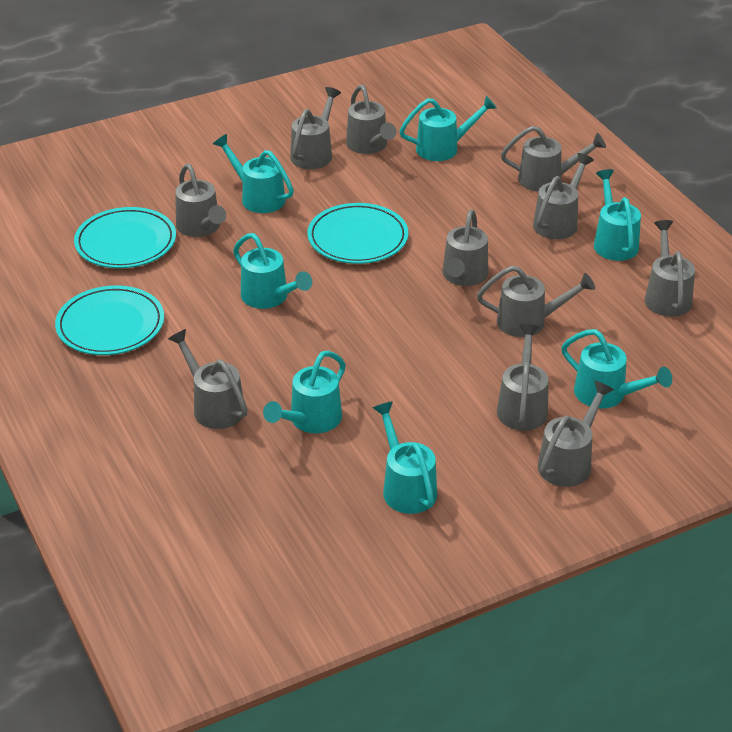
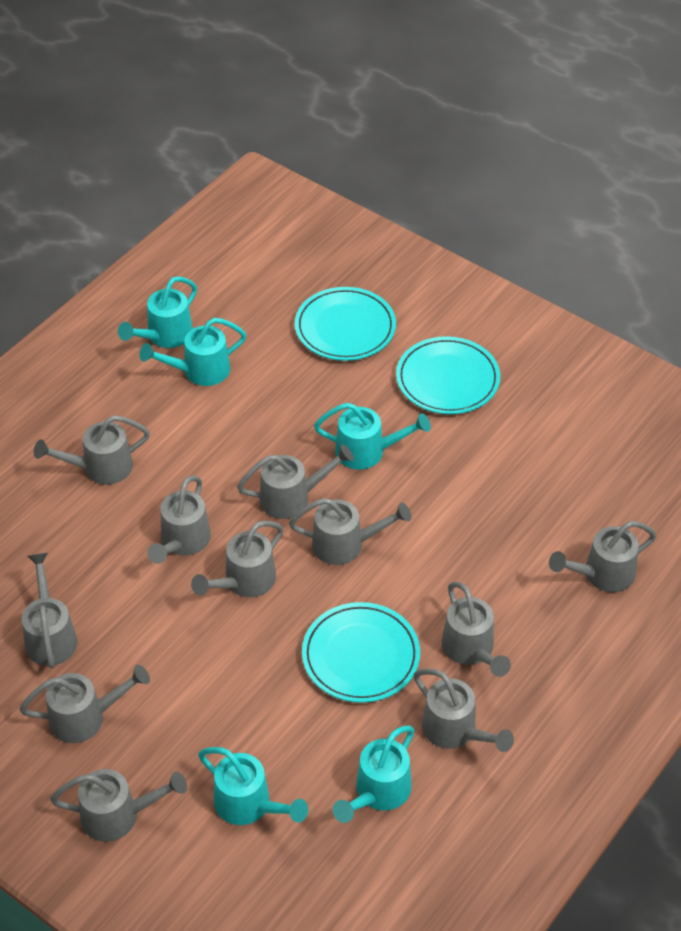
turquoise watering can: [213,134,294,213] [233,233,312,309] [263,351,346,433] [373,401,437,514] [399,96,497,161] [561,329,672,409] [594,169,641,261] = 7 -> [118,276,197,348] [139,318,247,386] [198,747,308,825] [314,403,431,470] [333,725,414,823] = 5

